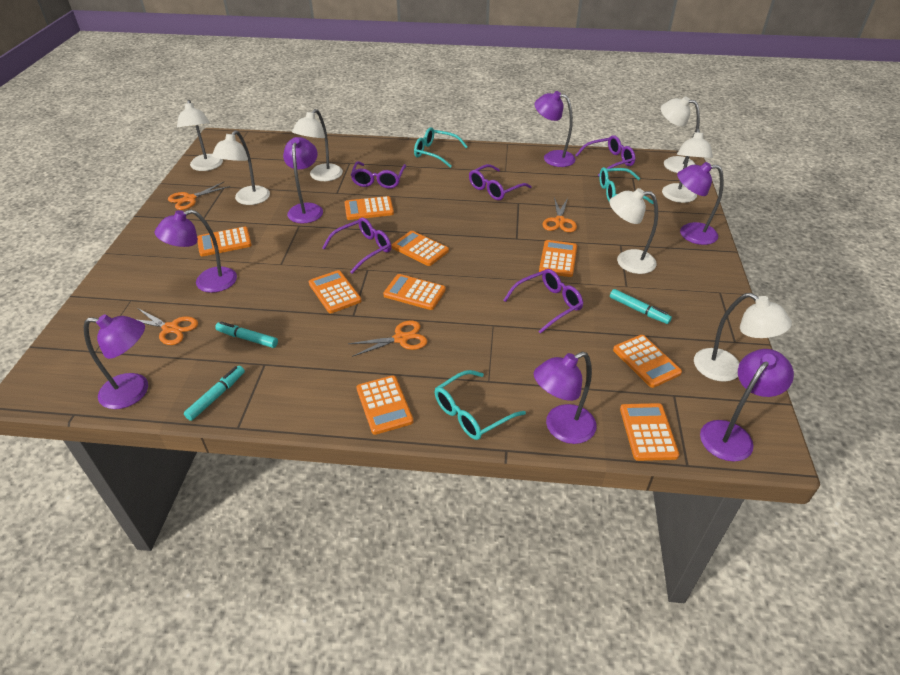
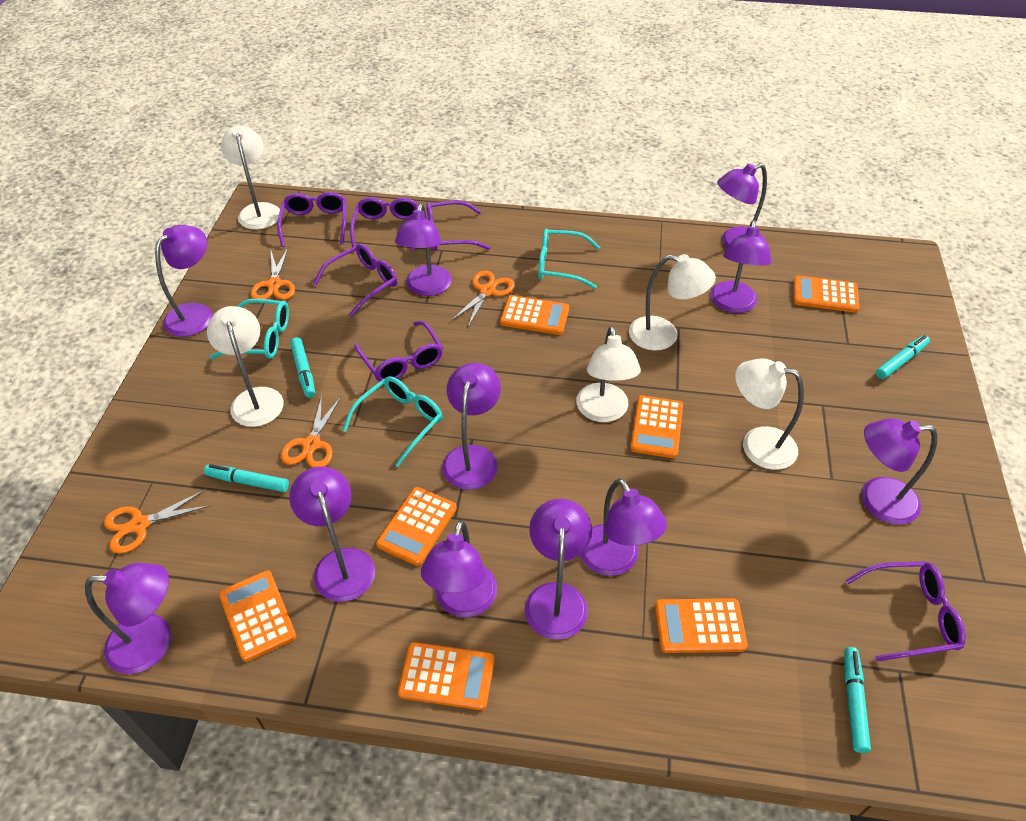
orange calculator: [197,226,252,256] [309,270,361,313] [344,196,394,220] [357,376,413,435] [383,274,446,310] [392,231,449,266] [539,240,577,277] [613,335,682,388] [620,403,679,461] = 9 -> [219,570,296,662] [376,487,457,566] [398,642,494,710] [500,295,569,335] [630,395,683,458] [655,598,748,653] [793,275,859,313] = 7
purple glasses: [322,217,391,274] [351,161,406,189] [469,164,532,200] [503,269,583,334] [575,135,635,177] = 5 -> [277,192,346,247] [313,244,397,317] [350,197,418,252] [354,321,443,382] [426,200,490,251] [846,561,966,661] = 6
purple lamp: [84,314,148,409] [155,210,237,293] [283,137,323,223] [534,352,596,444] [535,91,576,167] [677,162,724,245] [700,349,794,462] = 7 -> [85,563,171,674] [155,225,212,337] [289,466,375,602] [395,204,452,296] [421,520,497,617] [442,363,501,490] [525,499,592,640] [580,478,667,576] [710,220,772,313] [717,163,767,248] [861,418,937,525] = 11
turquoise marker: [184,366,245,421] [215,321,278,348] [610,289,672,324] = 3 -> [204,464,289,492] [290,337,315,398] [844,647,871,753] [876,335,930,379] = 4
white lamp: [177,100,223,171] [212,130,270,205] [292,109,343,181] [609,188,658,274] [661,96,700,173] [662,128,713,203] [694,293,792,382] = 7 -> [207,306,284,427] [221,125,280,230] [576,326,641,422] [629,254,716,351] [735,358,804,470] = 5

